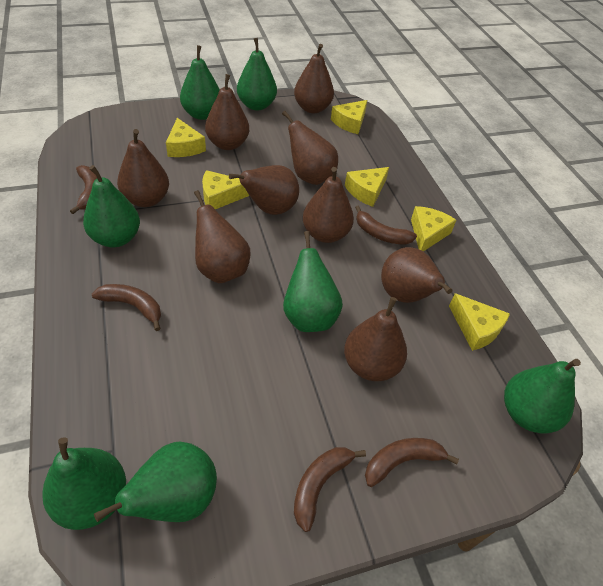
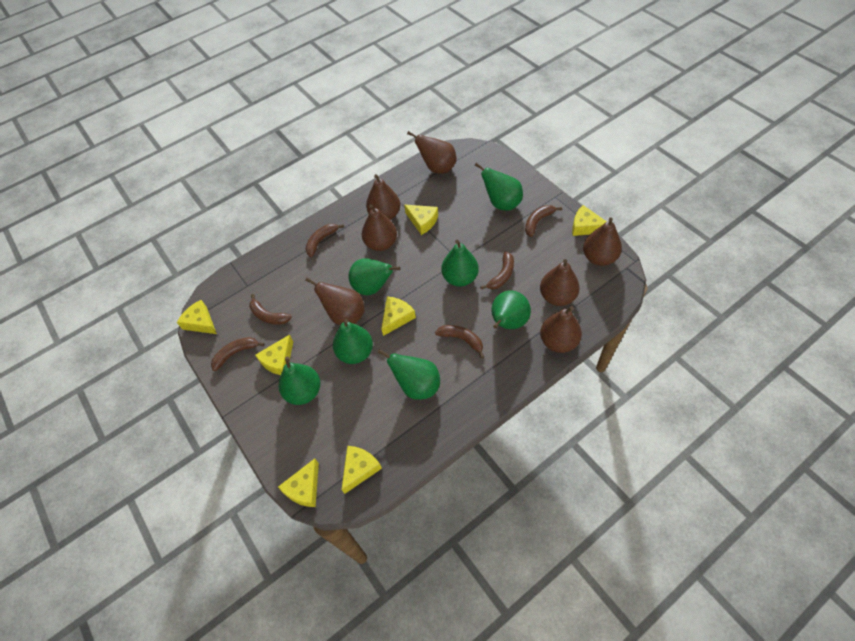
brown banana: [70,165,97,214] [92,284,161,331] [294,447,366,532] [355,205,417,245] [365,438,459,487] = 5 -> [211,337,265,371] [249,294,292,325] [305,224,344,257] [435,325,484,359] [480,251,514,289] [525,205,562,237] = 6
brown pear: [117,129,169,207] [194,190,251,283] [205,74,249,150] [229,165,299,215] [282,111,338,185] [294,44,334,113] [303,167,354,243] [344,297,407,381] [381,247,452,303] = 9 -> [305,277,365,325] [362,204,397,251] [366,174,400,220] [407,131,457,174] [540,259,580,306] [540,306,582,353] [583,218,622,266] = 7
yellow cheese: [166,118,206,157] [202,170,250,209] [331,100,367,134] [345,167,389,207] [411,206,456,252] [449,293,510,351] = 6 -> [177,300,217,334] [255,335,293,375] [278,459,319,507] [341,446,382,494] [381,296,416,336] [404,205,438,235] [572,205,607,236] = 7

